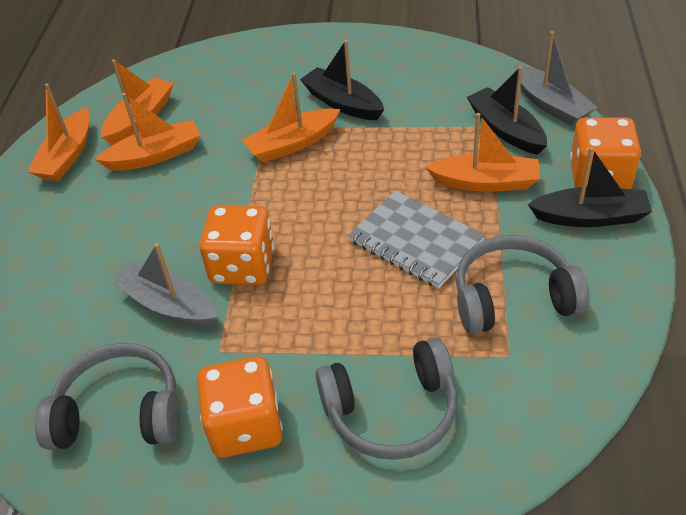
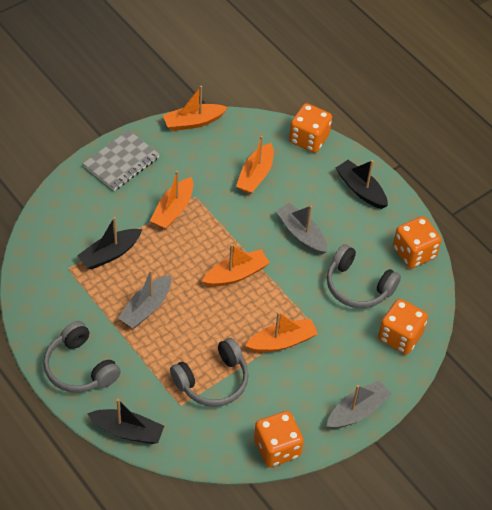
grey boat: [111,243,218,327] [514,31,598,126] = 2 -> [118,270,171,328] [276,203,327,255] [326,381,392,429] = 3
orange dice: [197,356,283,458] [199,205,274,285] [570,117,641,189] = 3 -> [254,411,304,467] [289,103,332,153] [378,299,428,354] [393,216,441,268] = 4

